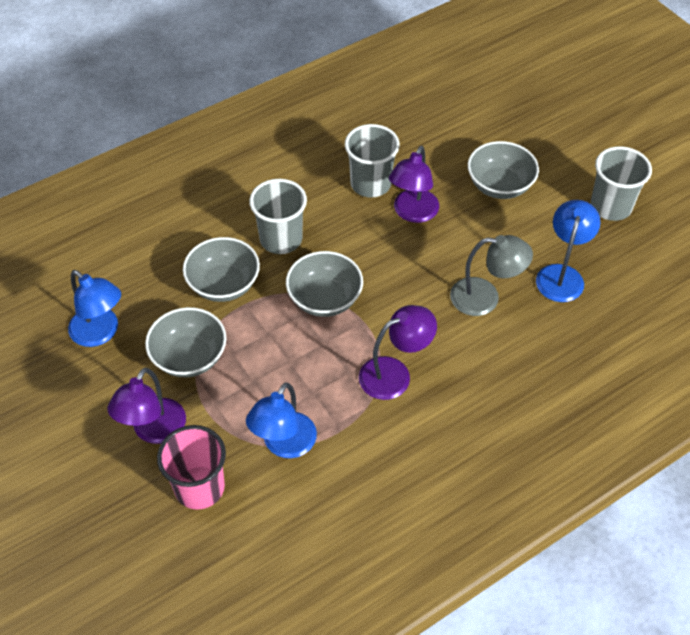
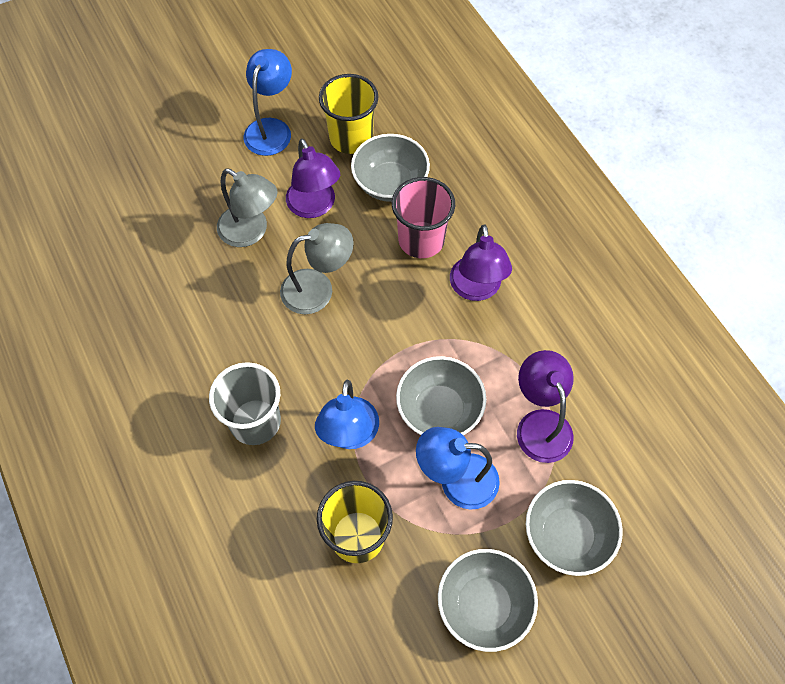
grey cup: [249,179,307,254] [345,124,400,197] [591,146,652,221] = 3 -> [209,362,281,445] = 1
grey lamp: [450,235,533,316] = 1 -> [217,169,278,247] [280,223,354,314] = 2
yellow cup: none = 0 -> [317,481,393,563] [319,74,378,154] = 2

